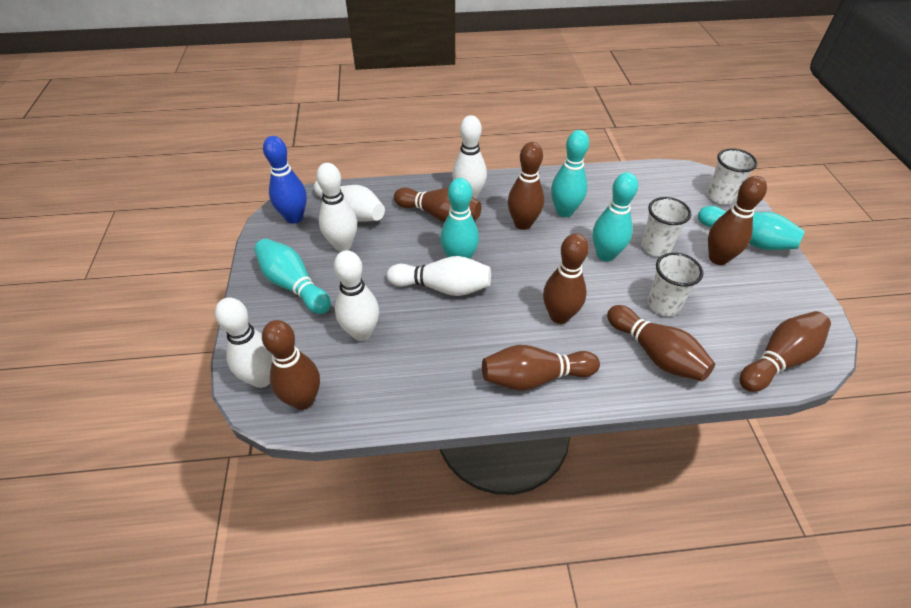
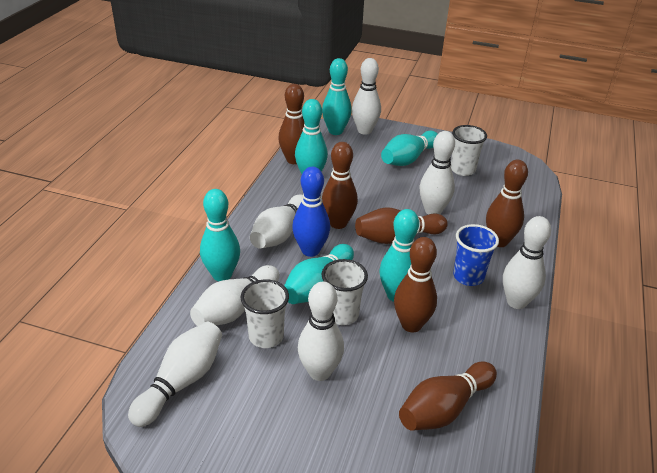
blue cup: none = 0 -> [453,224,499,286] = 1
brown bowling pin: [262,320,320,410] [394,187,481,222] [482,345,600,391] [508,142,544,230] [543,233,589,324] [607,305,715,381] [708,176,767,265] [740,311,831,392] = 8 -> [278,84,304,164] [322,142,358,229] [355,207,448,244] [394,237,437,333] [399,361,497,431] [486,160,528,247] = 6
turquoise bowling pin: [254,239,331,314] [440,178,479,259] [551,130,589,217] [593,172,638,262] [698,206,805,250] = 5 -> [200,189,240,281] [284,244,354,304] [295,99,328,174] [322,58,352,135] [379,209,419,302] [381,131,438,166] = 6
white bowling pin: [215,298,272,388] [314,181,385,222] [316,163,357,252] [334,250,379,341] [387,256,491,296] [452,115,487,199] = 6 -> [128,322,222,427] [190,265,280,326] [250,194,303,248] [298,282,344,381] [352,58,381,135] [419,131,455,215] [503,216,551,309] = 7

